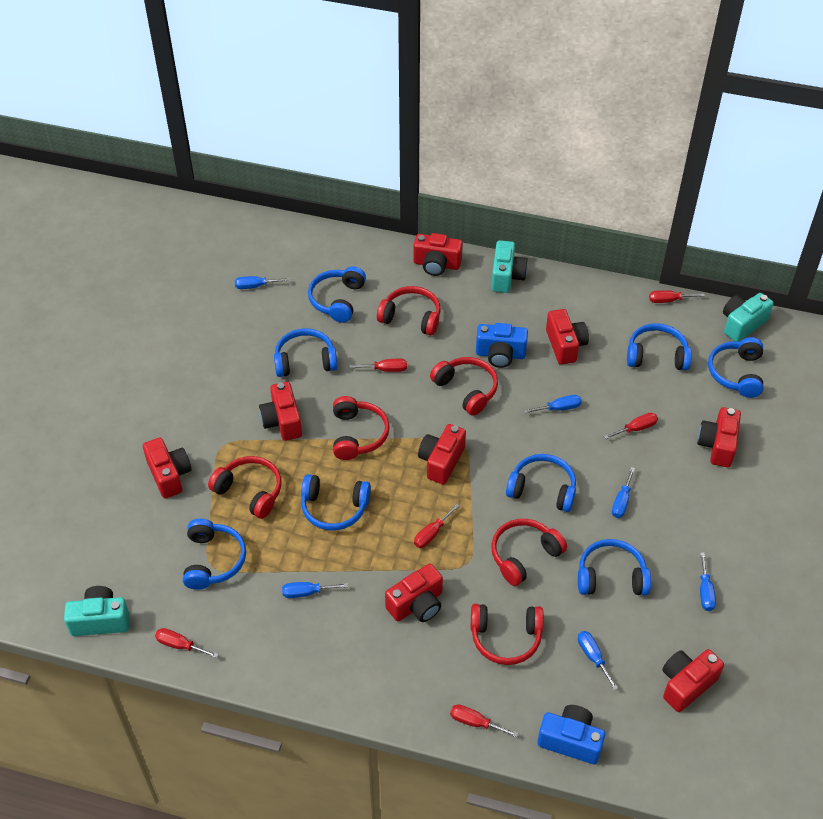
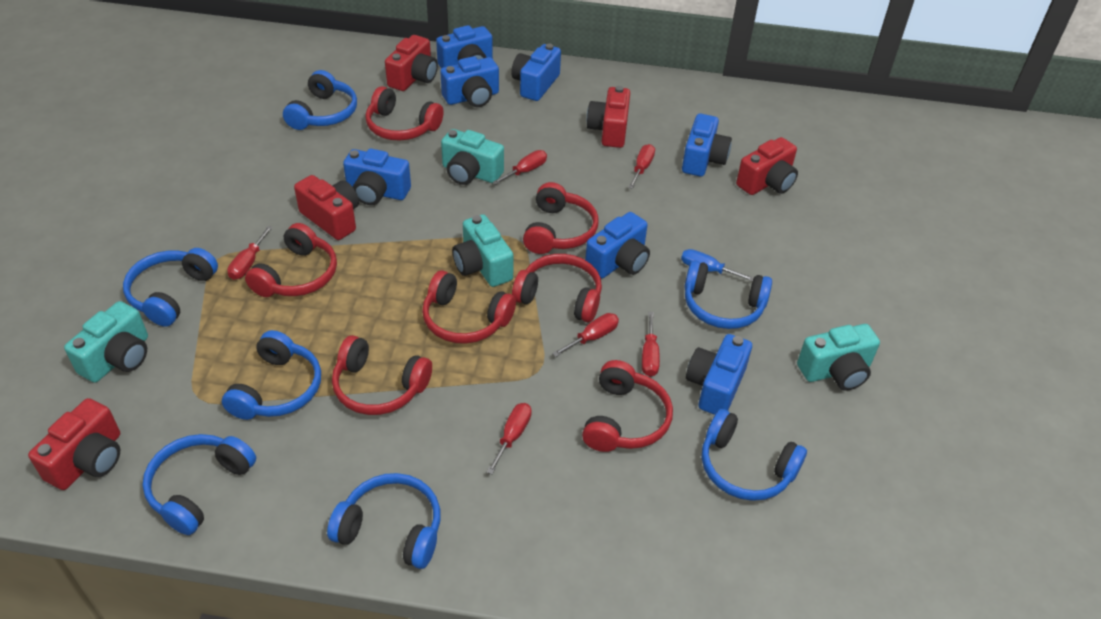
blue camera: [476,323,528,368] [537,705,605,764] = 2 -> [343,148,411,205] [436,25,493,69] [440,56,499,107] [511,44,561,101] [585,212,650,278] [682,113,732,177] [686,334,752,415] = 7
blue headphones: [183,519,246,590] [274,328,338,377] [301,474,371,531] [308,266,366,323] [506,454,576,512] [578,539,651,595] [627,323,692,371] [708,337,764,398] = 8 -> [123,248,218,327] [142,434,256,535] [222,330,321,420] [283,70,357,130] [327,473,441,569] [684,260,772,329] [702,409,807,501] = 7
blue screwdriver: [235,276,290,289] [282,582,348,598] [524,395,582,413] [578,631,618,690] [612,467,635,518] [700,552,716,611] = 6 -> [681,249,754,281] = 1
red camera: [143,438,192,499] [259,382,302,441] [385,563,443,622] [414,233,463,276] [418,424,466,484] [546,309,589,365] [662,649,724,712] [697,407,741,467] = 8 -> [28,398,120,490] [294,175,359,240] [385,35,438,91] [586,86,630,148] [736,137,798,195] = 5
red headphones: [208,456,281,519] [333,396,390,460] [377,286,441,336] [430,357,498,416] [471,604,544,665] [491,519,567,586] = 6 -> [245,223,337,297] [332,335,432,415] [365,86,444,140] [422,270,516,344] [512,254,602,323] [523,182,599,254] [582,360,673,452] = 7
turquoise camera: [64,586,130,636] [491,240,528,293] [723,293,773,342] = 3 -> [64,301,148,383] [441,129,504,185] [452,214,514,287] [797,324,880,391] = 4

